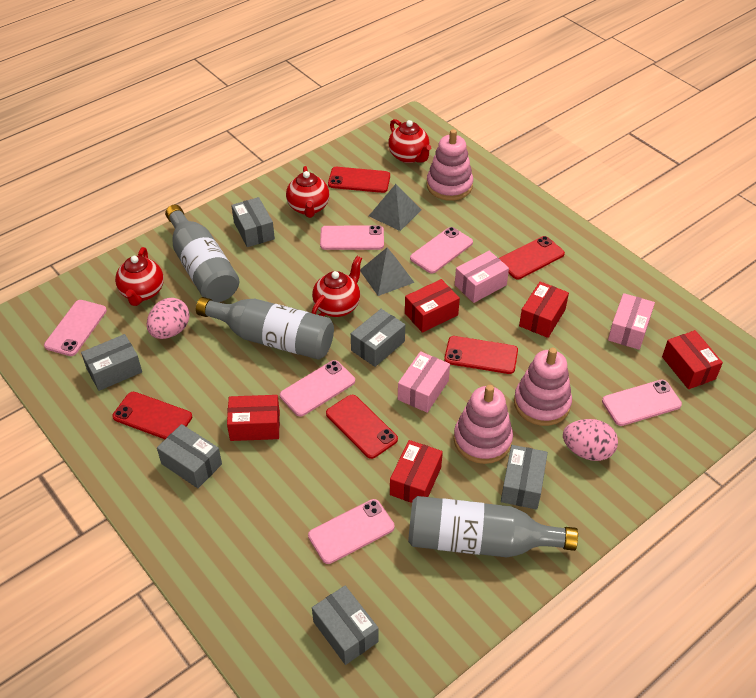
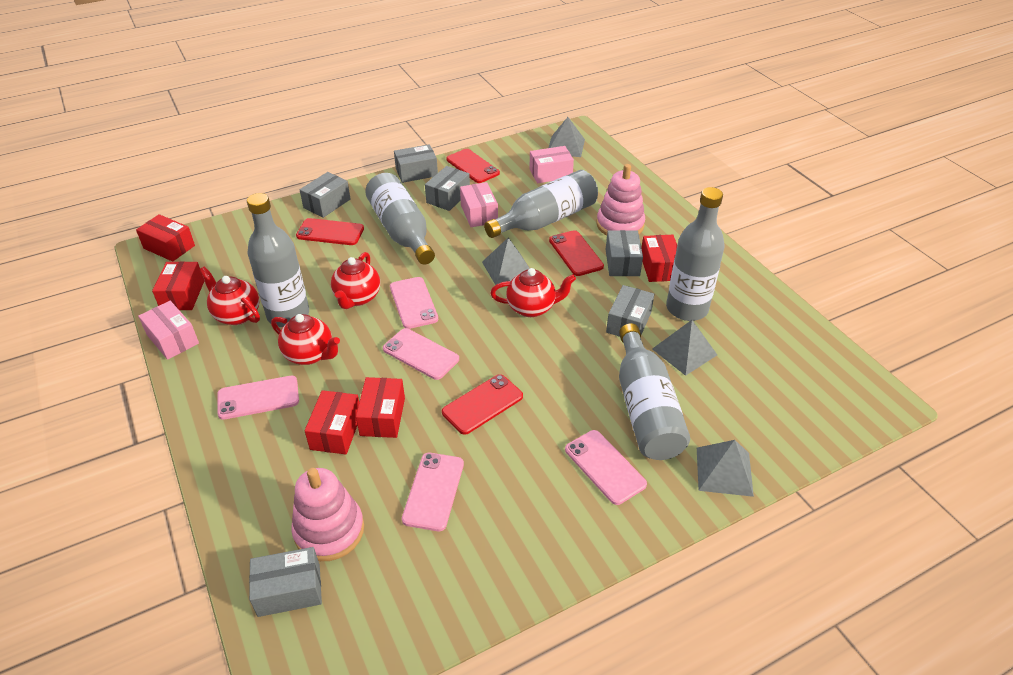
grey bottle: [165,205,239,302] [196,297,334,360] [408,496,578,557] = 3 -> [247,193,309,327] [365,173,435,265] [484,170,598,238] [619,323,690,460] [666,187,725,321] = 5
grey pyramid: [360,248,415,296] [369,184,422,231] = 2 -> [482,237,530,285] [548,117,585,157] [652,320,717,376] [697,440,754,497] = 4
pink egg: [147,298,190,339] [563,419,618,461] = 2 -> none = 0
pink phone: [44,300,107,356] [280,360,355,417] [308,499,395,564] [320,225,384,250] [410,227,473,273] [602,380,682,426] = 6 -> [217,376,299,420] [383,328,459,380] [390,277,438,329] [402,453,464,531] [565,430,647,505] = 5
pink stacking toy: [427,129,473,201] [454,385,513,464] [514,348,572,426] = 3 -> [291,468,364,561] [597,164,645,236] = 2
red phone: [112,392,192,439] [326,395,398,459] [328,167,390,193] [444,336,518,374] [499,236,565,279] = 5 -> [296,218,364,245] [442,374,523,435] [446,149,500,183] [549,230,604,276] = 4

